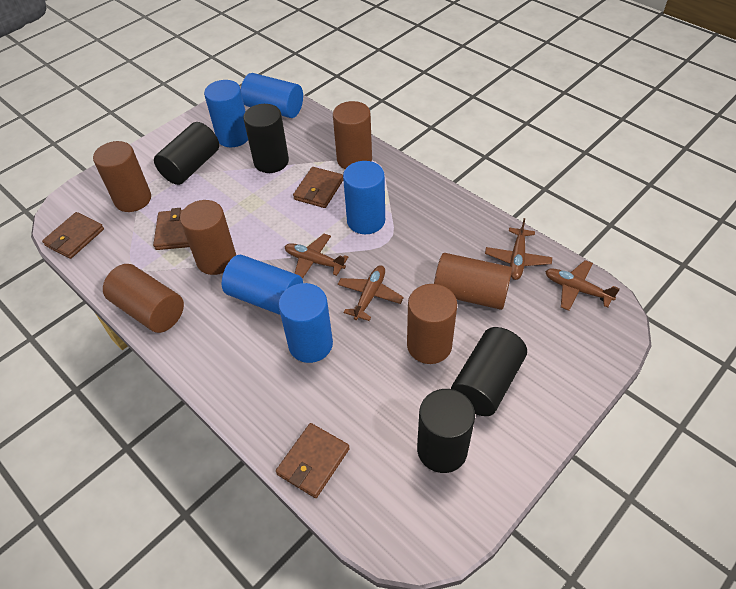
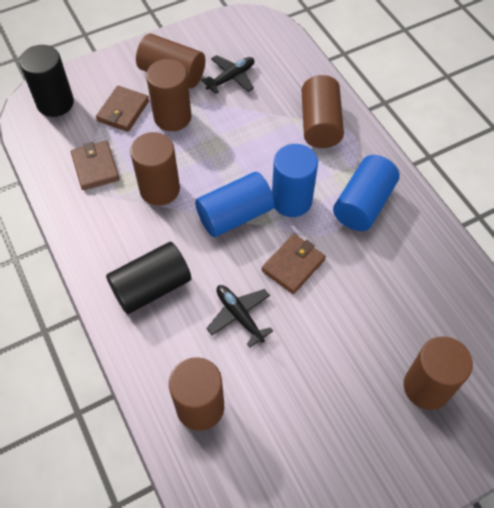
black cylinder: [154,122,219,185] [244,104,289,173] [417,389,475,473] [451,327,527,416] = 4 -> [19,45,74,117] [106,242,191,314] = 2
black plane: none = 0 -> [201,55,254,94] [207,285,273,348] = 2
blue cylinder: [204,80,248,147] [222,255,303,315] [241,73,303,118] [278,283,333,363] [343,161,385,234] = 5 -> [195,172,275,237] [272,144,318,217] [333,155,400,231] = 3
brown plane: [285,234,348,279] [337,265,404,321] [485,218,552,280] [545,260,620,311] = 4 -> none = 0
brown wallet: [42,212,104,259] [153,208,190,250] [276,423,350,498] [293,167,343,208] = 4 -> [71,141,120,190] [96,86,149,132] [262,234,326,294] = 3

